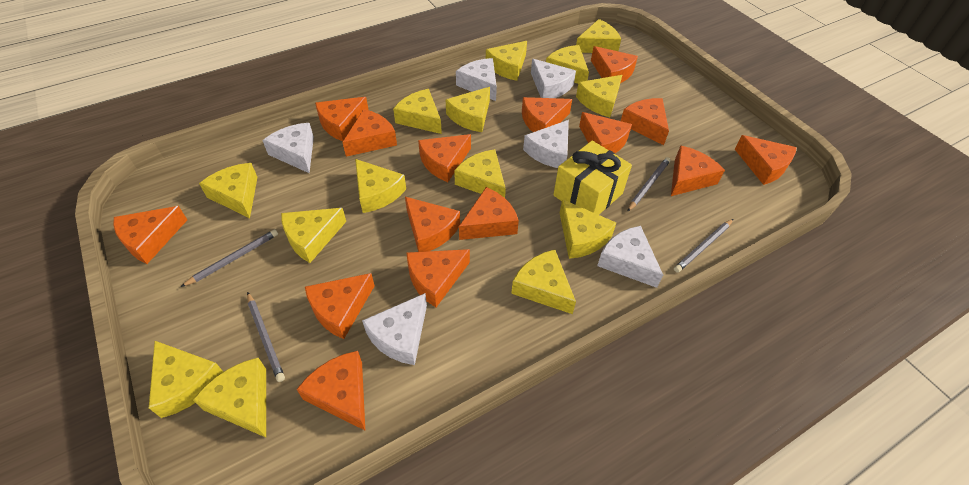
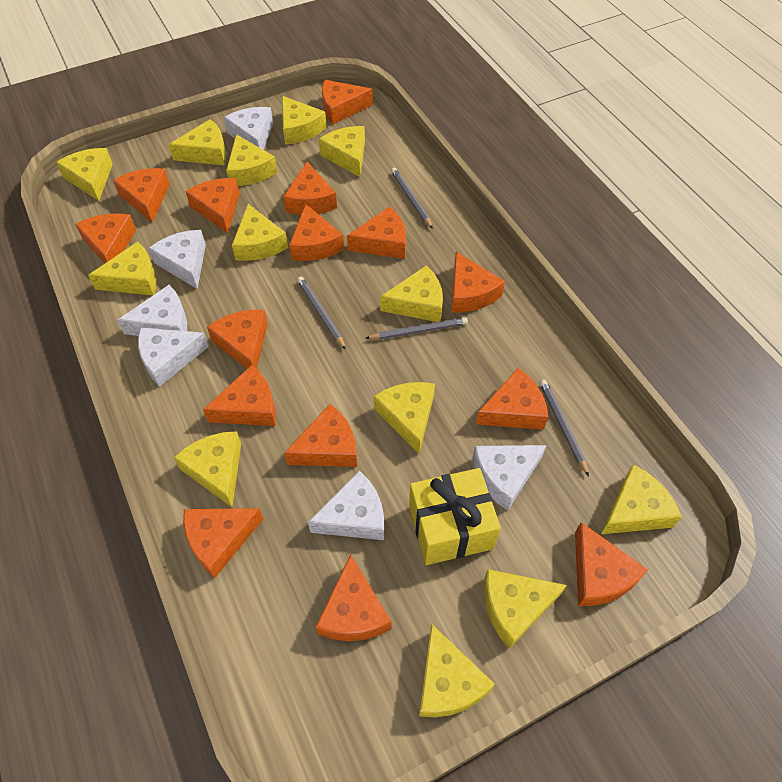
yellow cheese: [149,341,223,418] [193,358,266,437] [199,163,257,218] [281,208,346,263] [355,159,406,213] [393,89,442,134] [446,87,490,132] [454,149,506,198] [486,41,527,81] [511,250,576,314] [546,45,589,84] [560,199,616,259] [576,19,621,53] [576,75,622,117] = 14 -> [56,148,113,201] [88,242,156,295] [169,119,226,165] [174,431,241,507] [226,134,277,186] [232,204,288,261] [282,96,327,145] [319,126,365,177] [374,382,435,454] [380,265,443,322] [419,624,495,718] [484,569,567,649] [601,464,682,534] = 13

